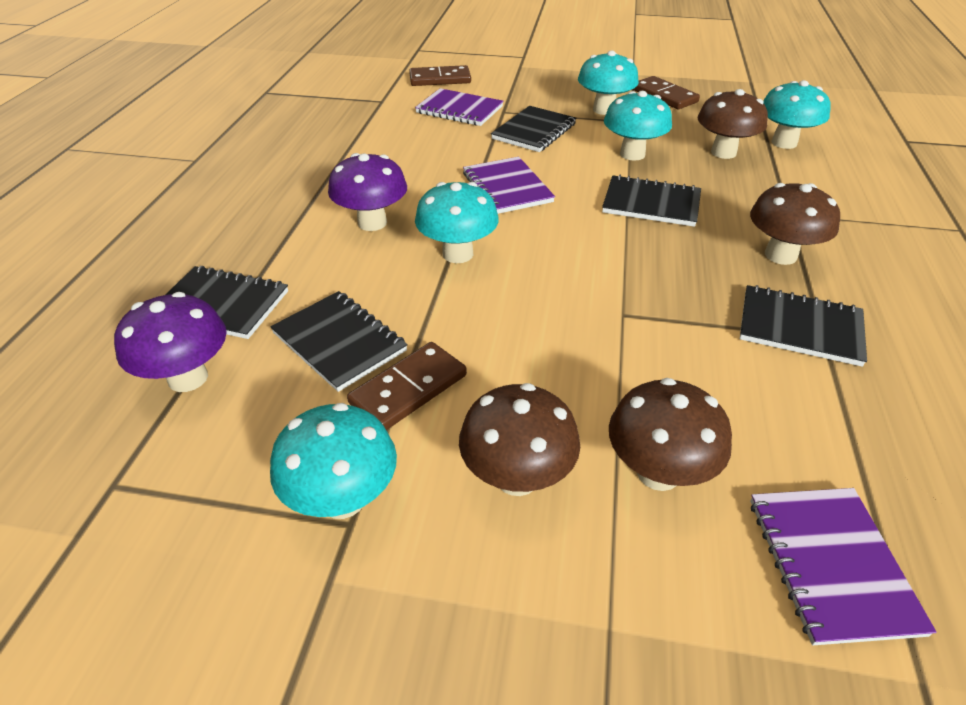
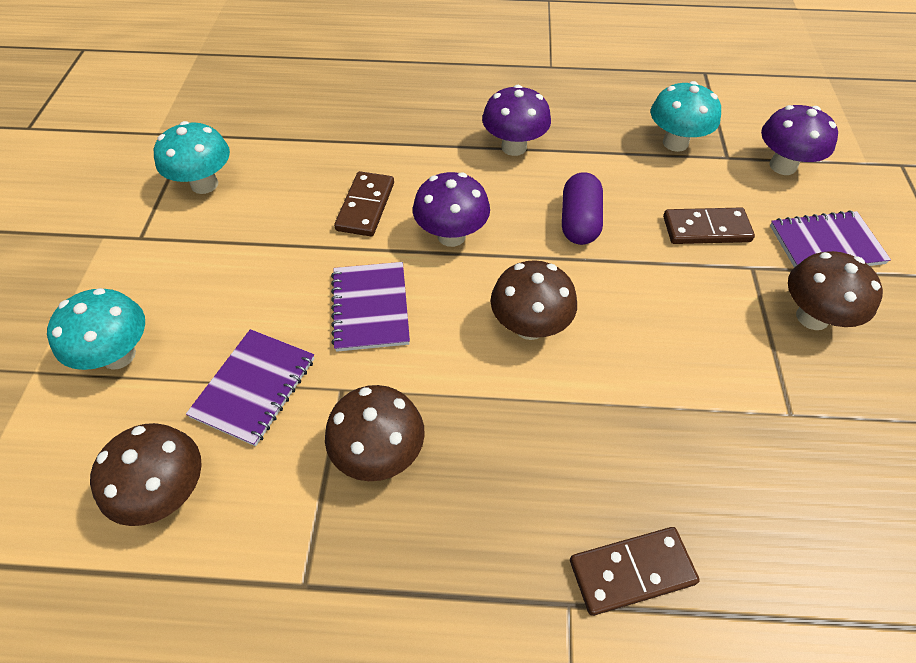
black notebook: [165,266,288,339] [270,291,408,392] [491,106,576,152] [602,175,701,227] [740,285,867,367] = 5 -> none = 0
purple capsule: none = 0 -> [562,172,603,245] = 1
purple mushroom: [114,292,227,392] [328,153,407,231] = 2 -> [413,172,490,247] [482,85,551,156] [761,105,838,175] = 3
turquoise mushroom: [270,403,397,519] [415,182,499,263] [578,51,639,115] [604,91,672,161] [764,80,831,149] = 5 -> [47,288,145,370] [154,121,230,194] [651,81,721,152] = 3

